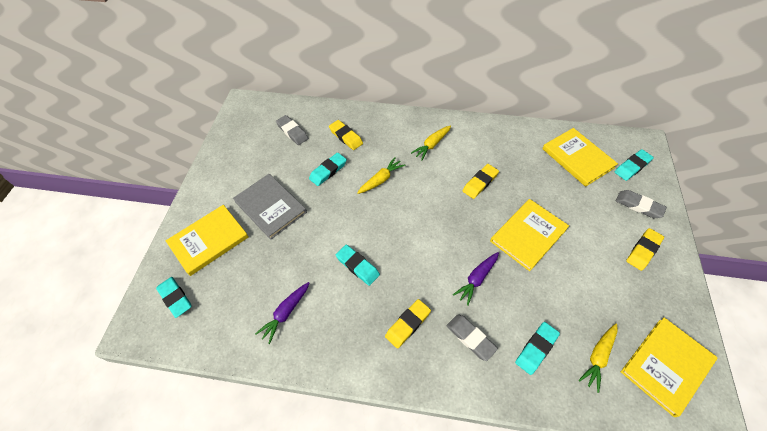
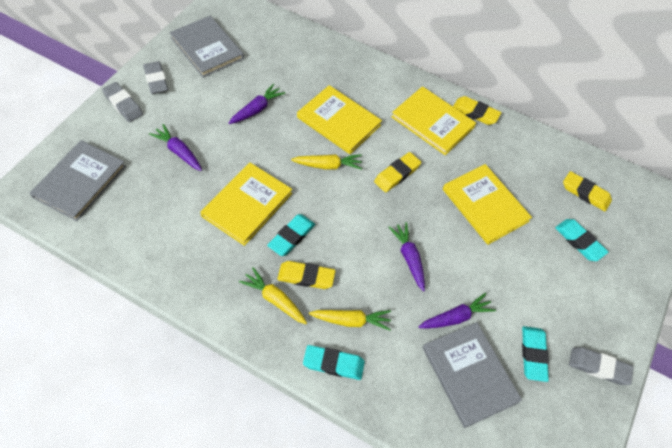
grey book: [233,174,307,240] = 1 -> [29,140,126,221] [170,16,244,77] [423,322,522,428] = 3
purple carrot: [255,282,309,344] [453,252,499,306] = 2 -> [149,124,202,171] [229,84,285,124] [389,222,425,292] [418,293,496,329] = 4
turquoise eraser: [156,277,192,318] [309,153,347,186] [336,245,380,286] [515,322,560,375] [615,149,654,181] = 5 -> [267,214,315,256] [303,345,365,380] [522,326,549,382] [555,219,608,261] = 4

